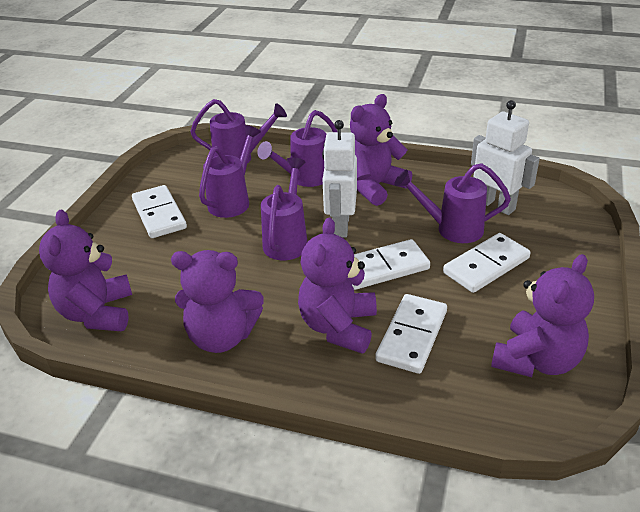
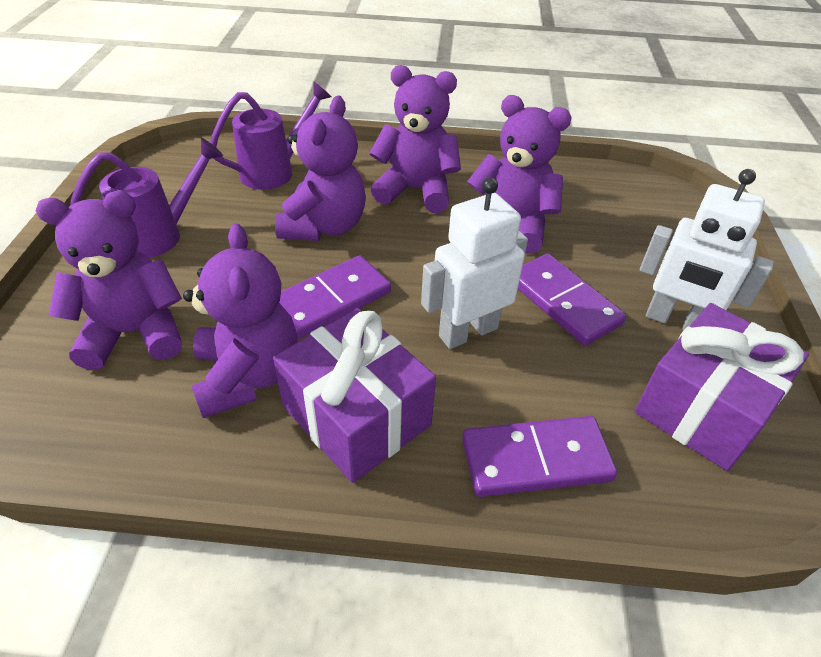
purple domino: none = 0 -> [279,255,391,339] [462,416,617,497] [518,254,626,346] = 3
purple gift: none = 0 -> [273,308,436,483] [634,303,809,471] = 2
purple watering can: [190,99,287,164] [199,125,261,218] [257,110,338,187] [261,157,308,260] [394,163,511,243] = 5 -> [70,138,223,258] [210,82,331,190] = 2
white domino: [132,185,187,238] [352,239,430,290] [375,294,447,374] [443,233,531,293] = 4 -> none = 0

